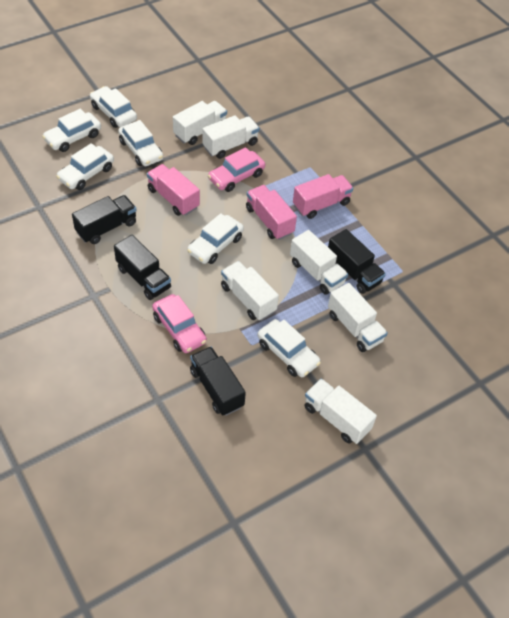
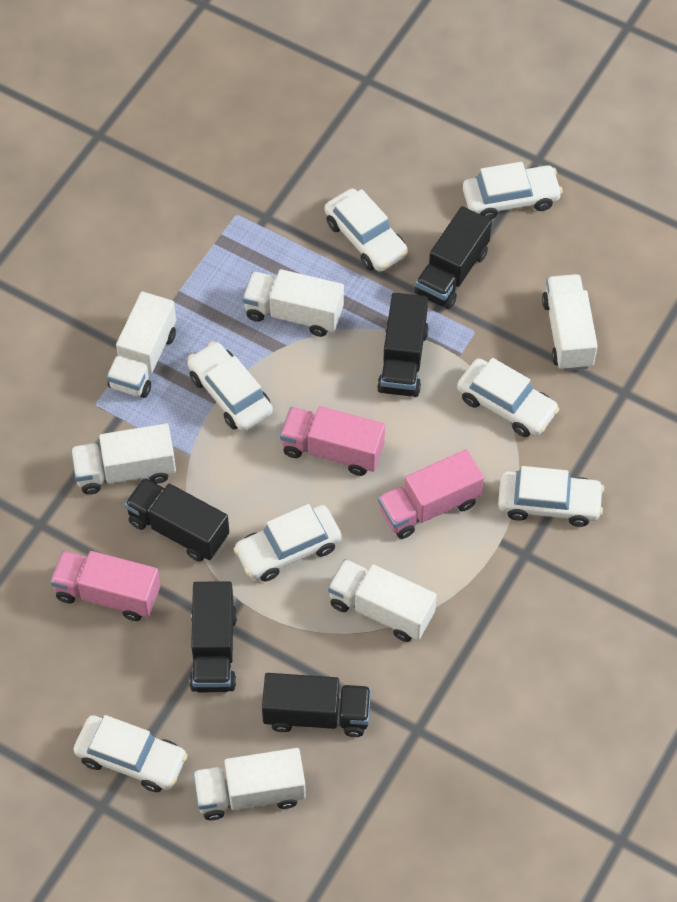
black truck: [72,195,137,244] [114,235,171,300] [190,347,246,416] [328,229,386,294] = 4 -> [125,478,229,562] [189,581,237,692] [262,673,371,737] [377,293,429,397] [415,206,492,309] = 5
pink car: [152,294,207,353] [208,147,265,192] = 2 -> none = 0
white car: [42,109,101,152] [56,143,114,190] [90,86,137,128] [118,120,163,166] [187,213,244,264] [257,319,321,377] = 6 -> [74,715,188,792] [187,342,273,431] [233,504,342,582] [325,188,408,272] [457,358,559,437] [463,162,563,220] [498,466,604,527] = 7

